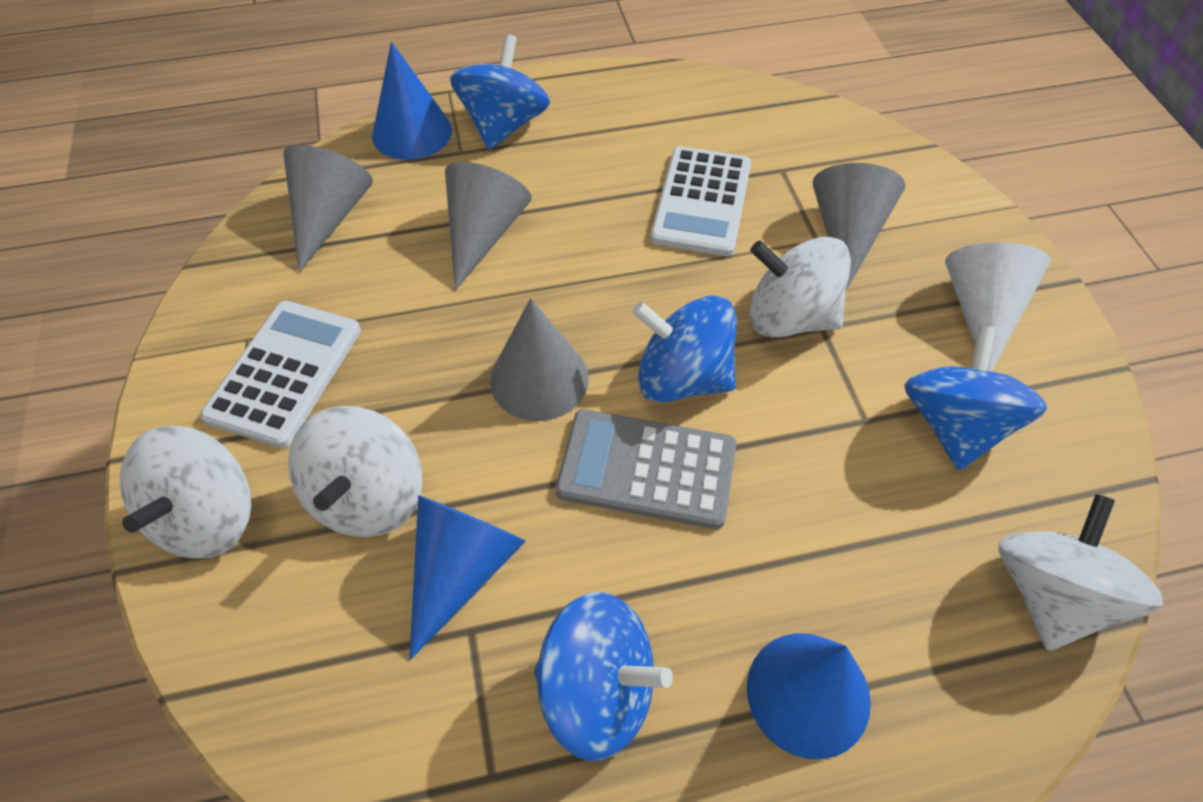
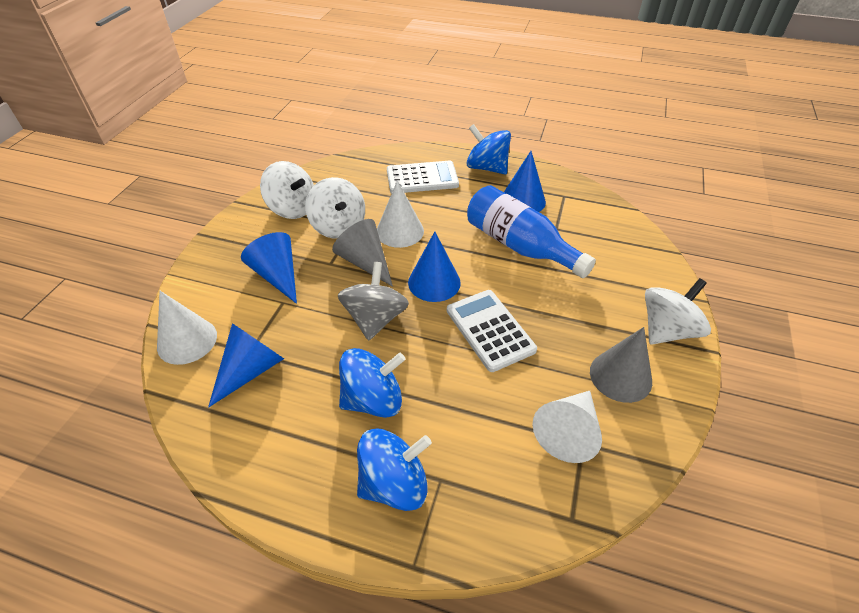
blue bottle: none = 0 -> [467,185,596,278] = 1
blue cone: [372,42,452,160] [409,495,526,660] [747,633,871,759] = 3 -> [208,323,284,407] [241,232,297,304] [408,232,461,302] [504,151,546,212] = 4
blue spinning top: [450,34,550,150] [534,592,673,761] [632,296,736,403] [904,325,1047,470] = 4 -> [339,348,405,418] [357,428,432,511] [467,124,511,174] = 3
grey calculator: [556,409,737,529] = 1 -> none = 0
grey cone: [283,145,373,272] [445,162,531,290] [490,298,589,421] [812,163,905,292] = 4 -> [332,219,393,287] [590,327,652,403] = 2
grey spinning top: none = 0 -> [338,262,409,341] = 1
white cone: [945,242,1050,372] = 1 -> [157,291,217,365] [377,180,424,248] [533,391,602,463] = 3
white spinning top: [120,426,251,559] [288,406,422,537] [750,237,851,338] [998,494,1164,651] = 4 -> [260,161,314,219] [305,177,365,239] [645,278,711,345] = 3

